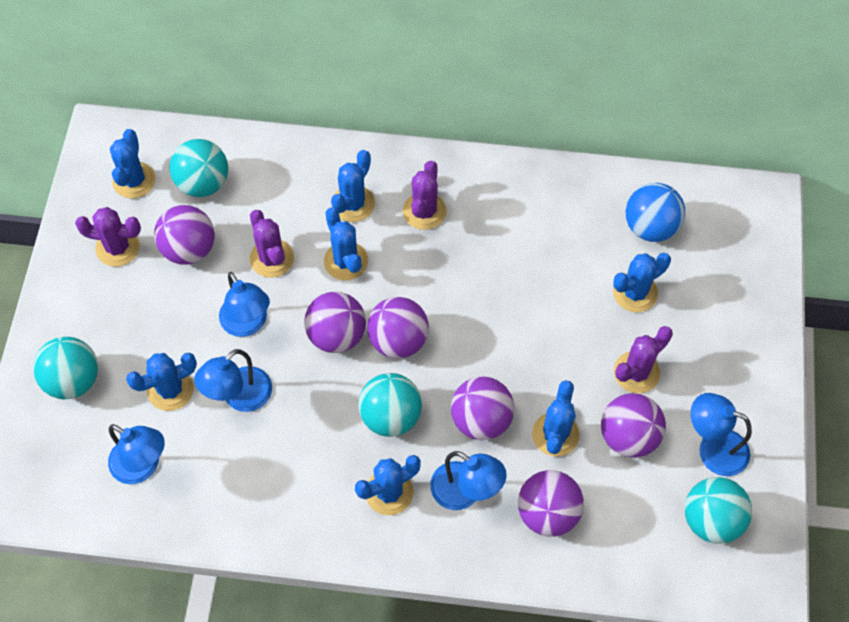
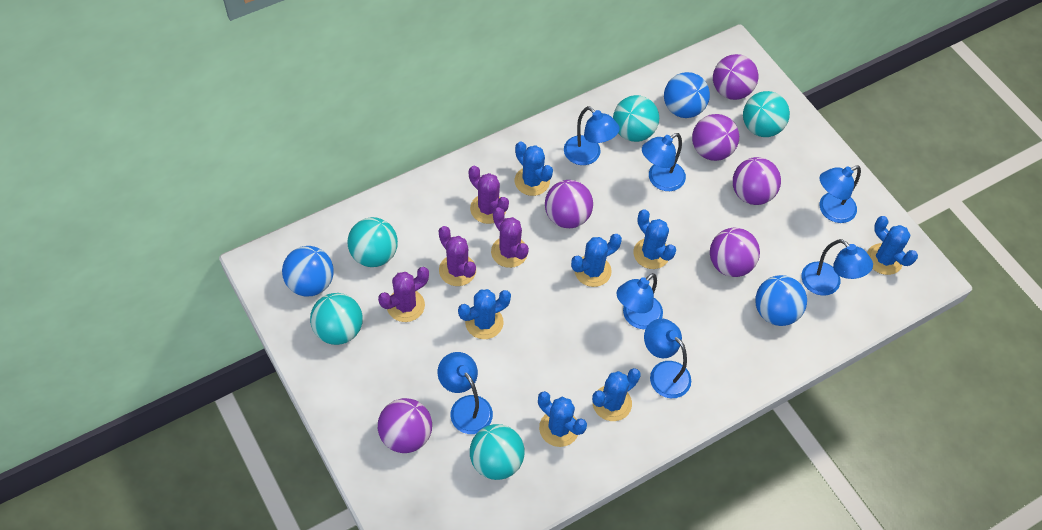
blue ball: [626,183,685,242] = 1 -> [282,246,334,296] [664,72,710,118] [755,275,807,326] = 3
blue lamp: [108,424,165,484] [194,349,272,412] [219,272,270,337] [430,451,507,510] [691,393,752,476] = 5 -> [438,352,493,434] [564,106,620,165] [616,273,663,329] [642,133,686,191] [644,318,691,398] [801,239,873,296] [819,165,861,223] = 7
turquoise ball: [33,337,98,399] [169,139,228,197] [358,373,422,437] [685,477,752,544] = 4 -> [310,293,363,345] [348,217,398,267] [470,424,525,480] [613,95,659,142] [743,91,790,137] = 5

